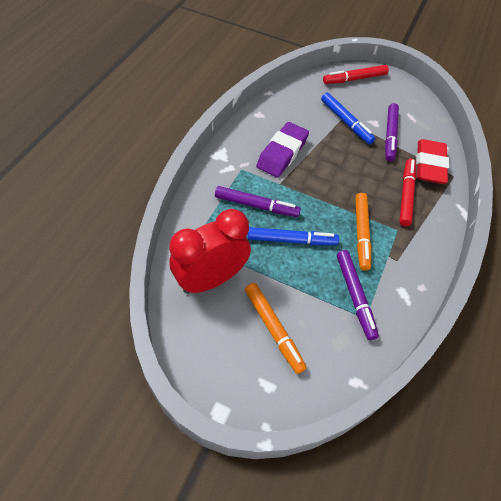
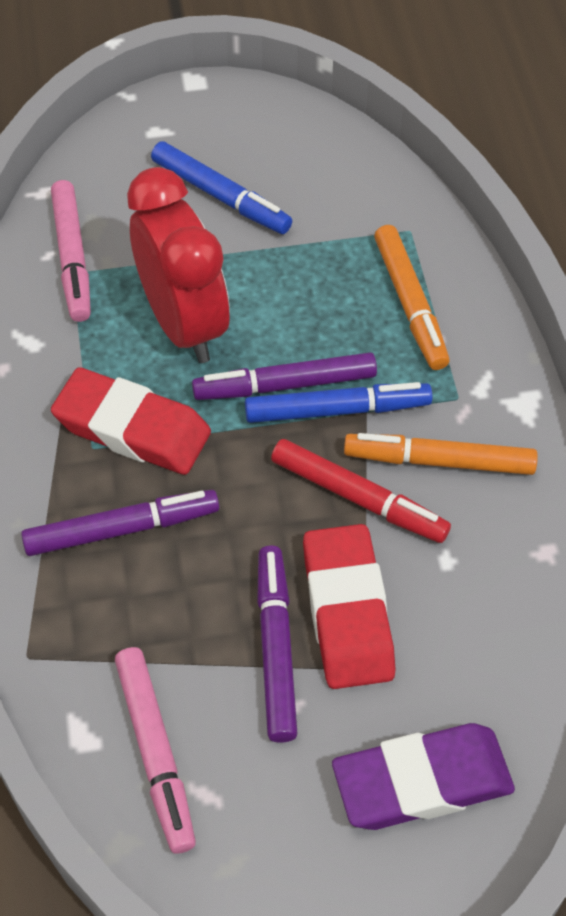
pink marker: none = 0 -> [51,180,91,322] [115,647,196,854] = 2
red eraser: [416,139,449,184] = 1 -> [51,367,211,475] [303,524,396,689] = 2
red marker: [323,65,389,84] [399,159,416,226] = 2 -> [271,439,451,543] = 1

